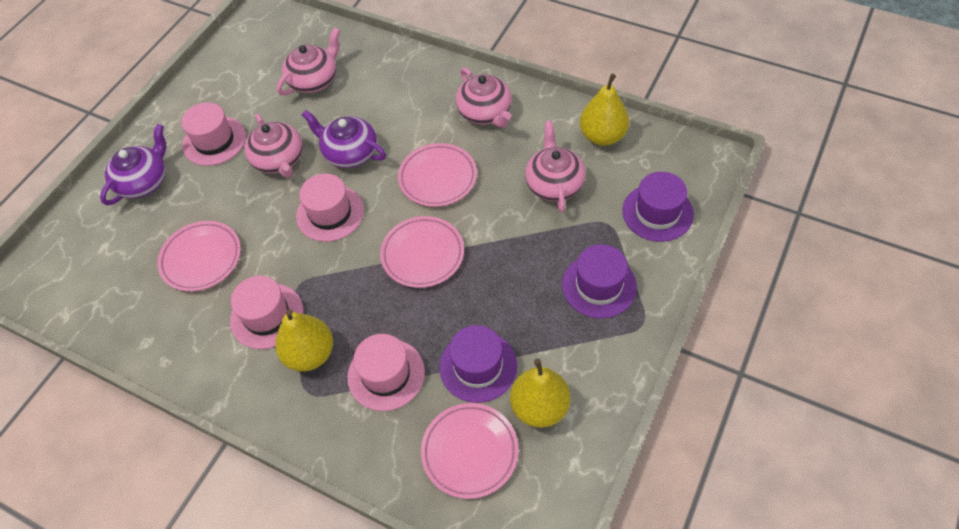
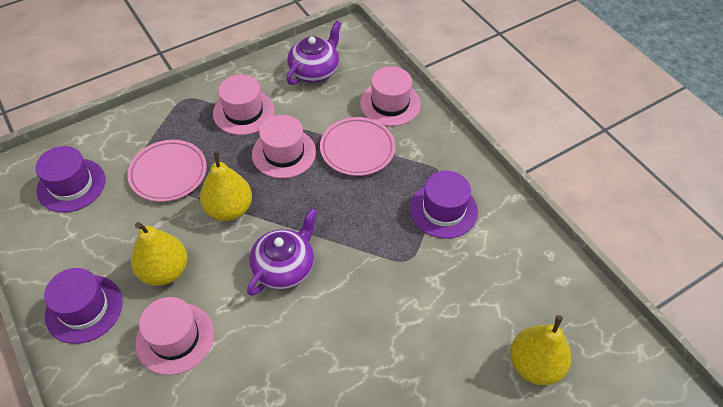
pink plate: [157,221,241,292] [380,216,464,288] [398,143,477,207] [421,403,519,499] = 4 -> [127,140,207,202] [320,117,395,176] = 2
pink teapot: [244,113,303,178] [277,28,340,96] [456,67,512,128] [525,121,586,213] = 4 -> none = 0

